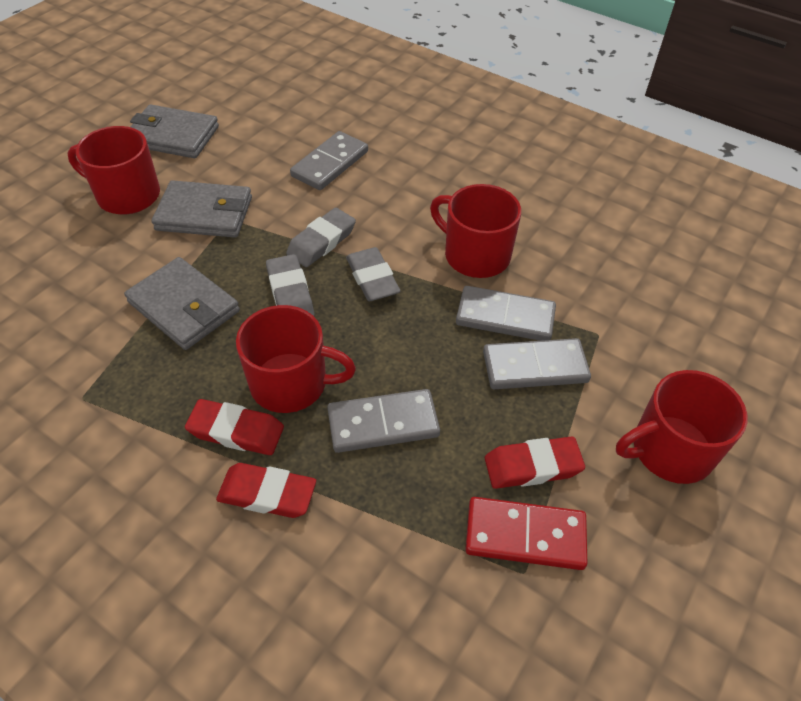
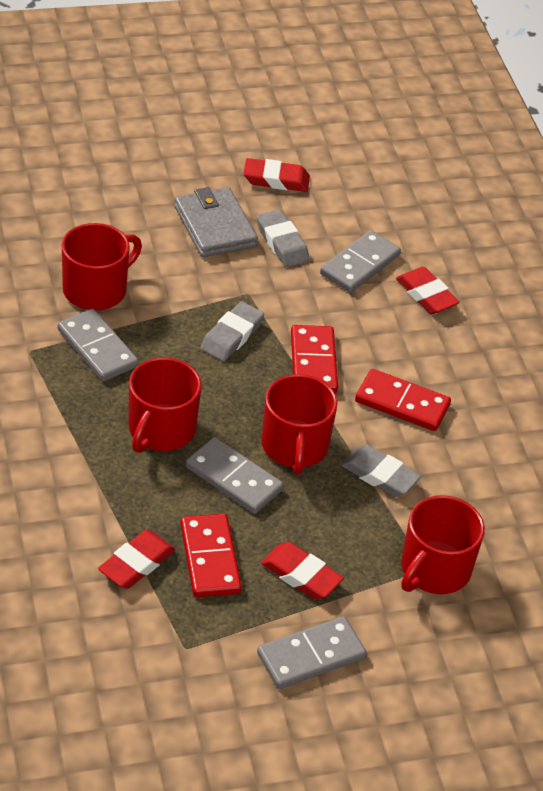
grey wallet: [124,257,240,350] [130,104,219,158] [152,180,252,238] = 3 -> [174,187,258,257] = 1
red domino: [465,497,588,570] = 1 -> [180,514,242,597] [291,325,338,393] [355,369,451,431] = 3
red eraser: [185,399,284,455] [216,463,316,518] [485,437,585,489] = 3 -> [98,530,175,589] [243,158,310,192] [261,542,344,600] [396,267,460,314] = 4

